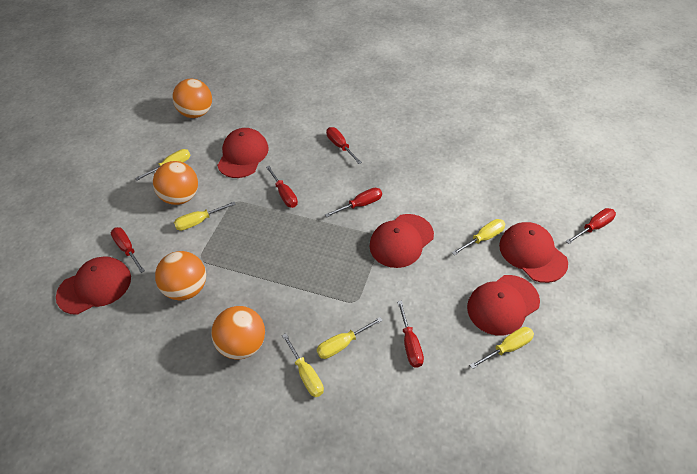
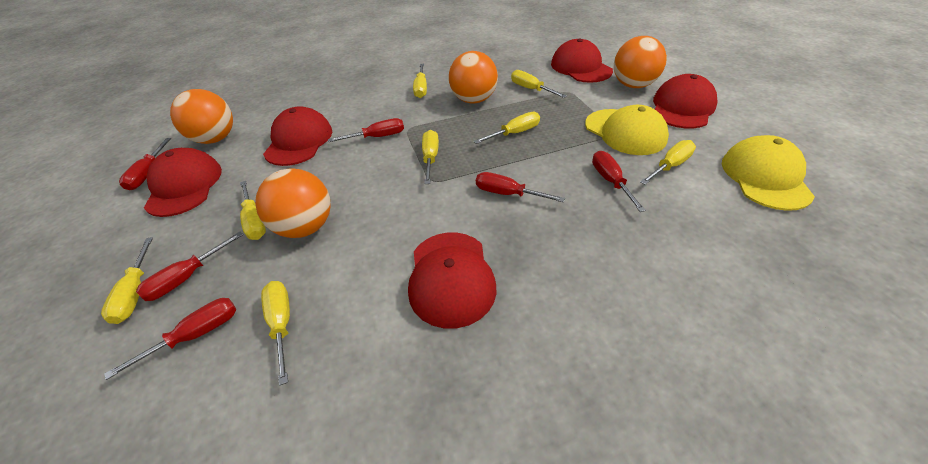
yellow cap: none = 0 -> [585,105,669,155] [722,135,815,211] = 2
yellow screwdriver: [135,149,191,180] [174,202,236,231] [282,333,324,397] [317,317,383,359] [452,219,505,255] [470,327,534,369] = 6 -> [101,237,153,324] [240,181,266,240] [261,281,290,386] [413,64,427,98] [422,130,439,184] [473,112,540,144] [511,70,567,98] [640,140,696,185] = 8

